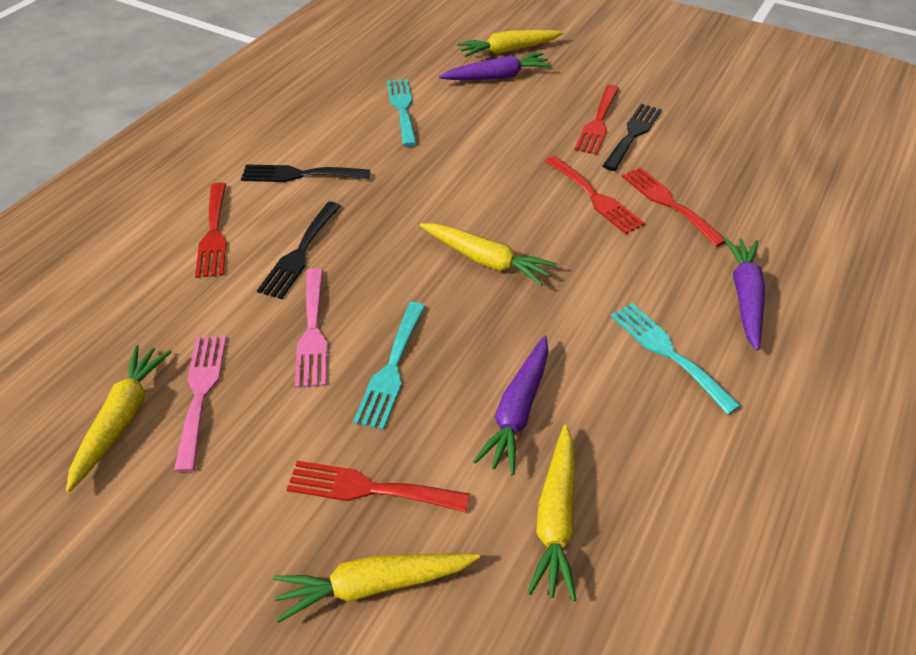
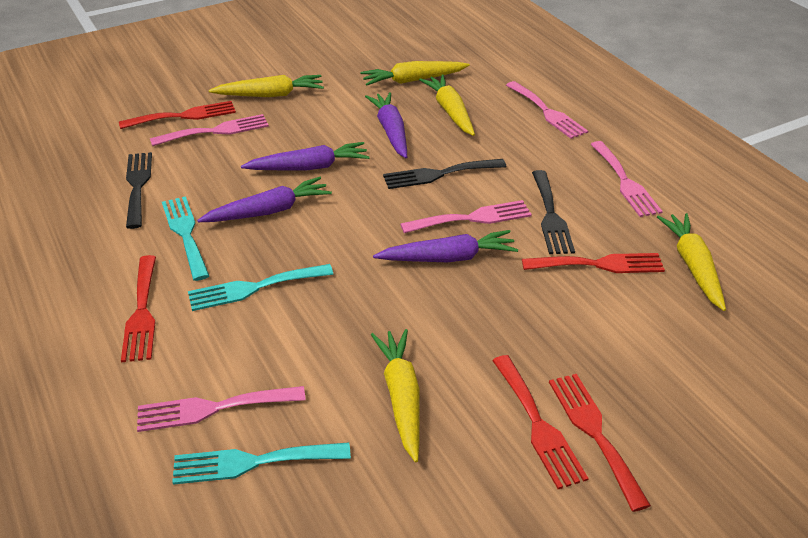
pink fork: [174,336,226,472] [295,268,327,388] = 2 -> [137,386,306,432] [150,114,269,146] [400,200,532,233] [506,81,588,139] [591,141,663,217] = 5
purple carrot: [439,53,552,80] [473,336,549,475] [724,237,765,351] = 3 -> [197,177,332,222] [241,142,370,170] [365,92,407,158] [373,230,518,262] = 4

